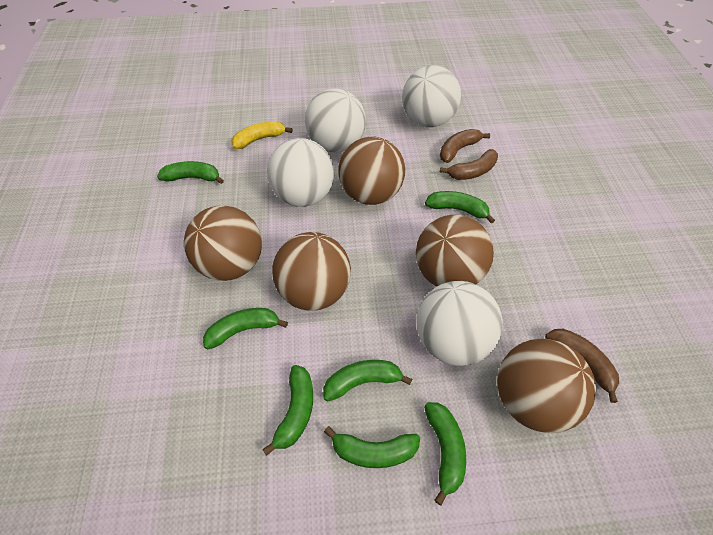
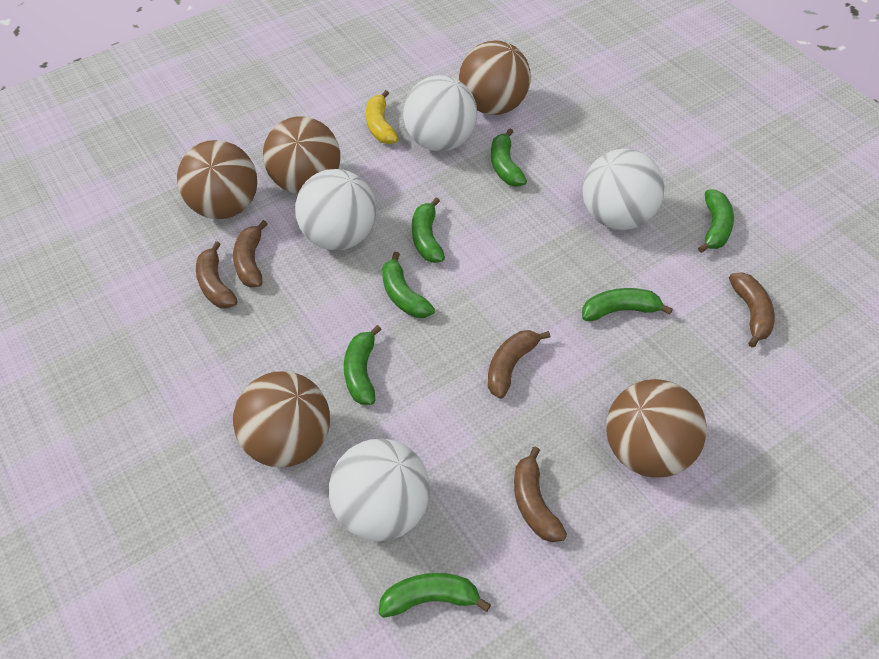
brown banana: [440,129,490,163] [440,149,498,180] [545,329,619,403] = 3 -> [196,241,238,308] [233,220,267,288] [488,330,550,399] [514,447,567,543] [729,272,775,348] = 5

